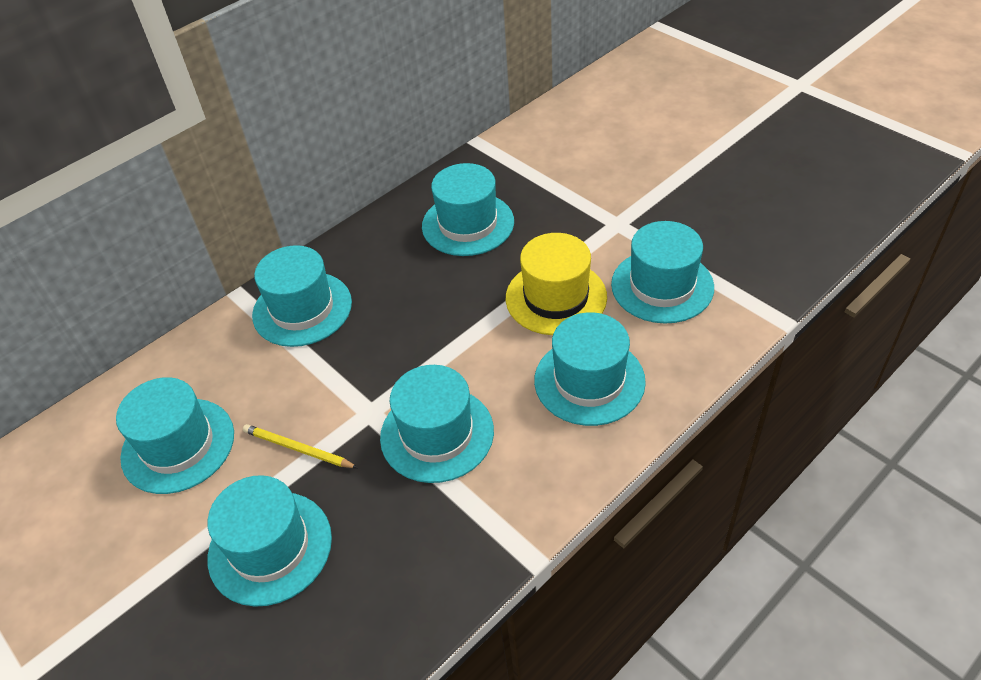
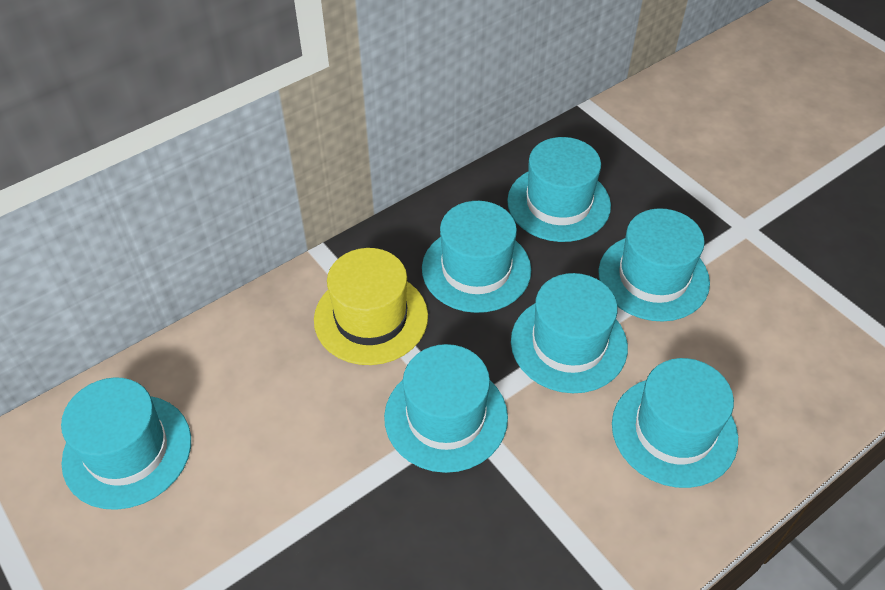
yellow pencil: [243,424,358,468] = 1 -> none = 0

